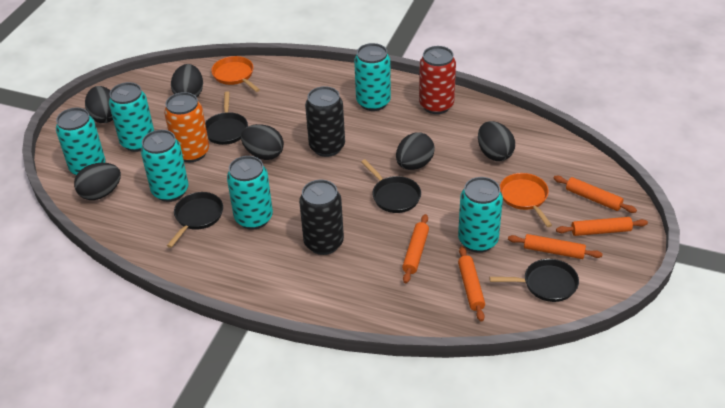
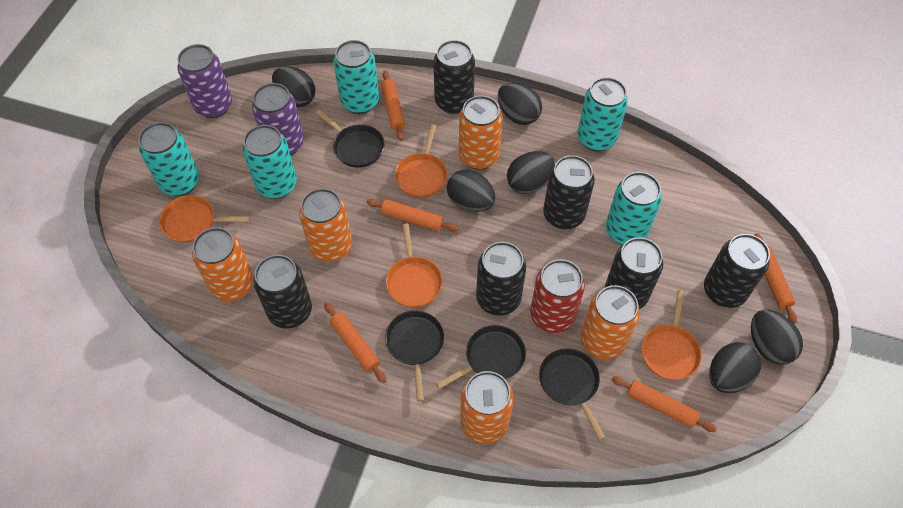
black can: [299,180,344,255] [305,86,345,157] = 2 -> [253,255,312,329] [434,40,475,114] [476,242,526,316] [543,155,595,229] [605,237,663,309] [704,234,770,308] = 6
orange can: [164,92,209,162] = 1 -> [192,227,254,301] [299,188,352,262] [459,95,503,170] [460,371,514,444] [581,285,640,359] = 5
orange pan: [211,56,260,92] [500,173,552,227] = 2 -> [159,195,249,243] [386,224,443,308] [395,124,447,198] [642,290,702,380] = 4
purple can: none = 0 -> [178,44,232,118] [252,83,304,155] = 2
turquoise can: [56,108,105,175] [109,82,154,152] [141,130,189,202] [227,156,273,230] [354,43,391,111] [458,177,503,253] = 6 -> [138,122,199,196] [243,125,297,199] [333,40,379,114] [578,77,628,151] [606,172,662,245] = 5

